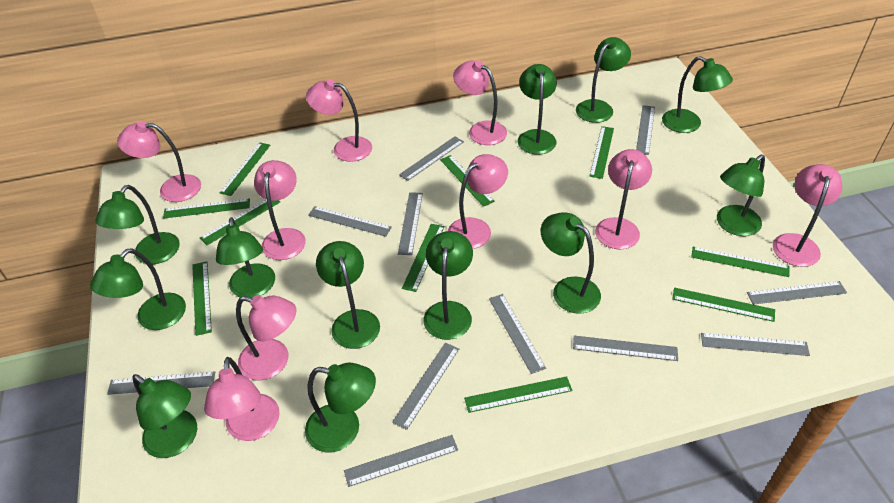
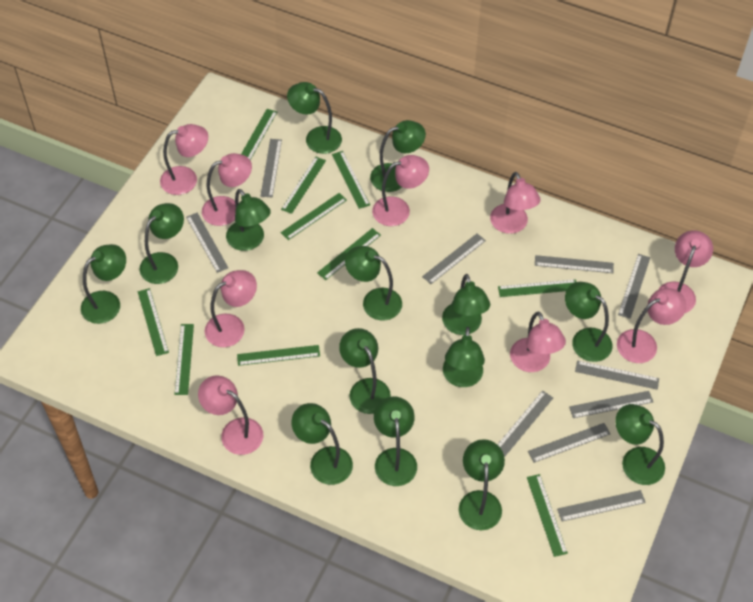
green lamp: [90,248,186,330] [95,185,180,264] [133,374,197,458] [216,217,275,298] [305,363,376,452] [316,241,380,349] [423,231,473,340] [518,64,557,155] [541,212,601,314] [576,37,631,123] [662,56,733,133] [717,155,765,236] = 12 -> [81,244,126,324] [139,203,184,284] [226,189,271,251] [287,82,342,154] [291,403,353,485] [339,328,391,414] [345,246,402,321] [370,120,426,192] [374,397,417,486] [442,274,490,335] [443,327,485,387] [459,439,505,530] [565,282,613,362] [615,404,665,485] = 14
grey ruler: [107,371,215,395] [308,206,392,237] [344,435,458,487] [392,343,459,430] [398,192,423,255] [399,136,464,181] [489,294,546,374] [573,336,678,361] [636,105,655,155] [701,333,810,356] [747,281,847,305] = 11 -> [186,213,228,273] [261,139,282,197] [422,234,486,284] [497,390,553,457] [528,423,610,463] [535,255,614,273] [557,490,646,521] [569,391,653,418] [575,360,659,390] [618,254,650,319] = 10

